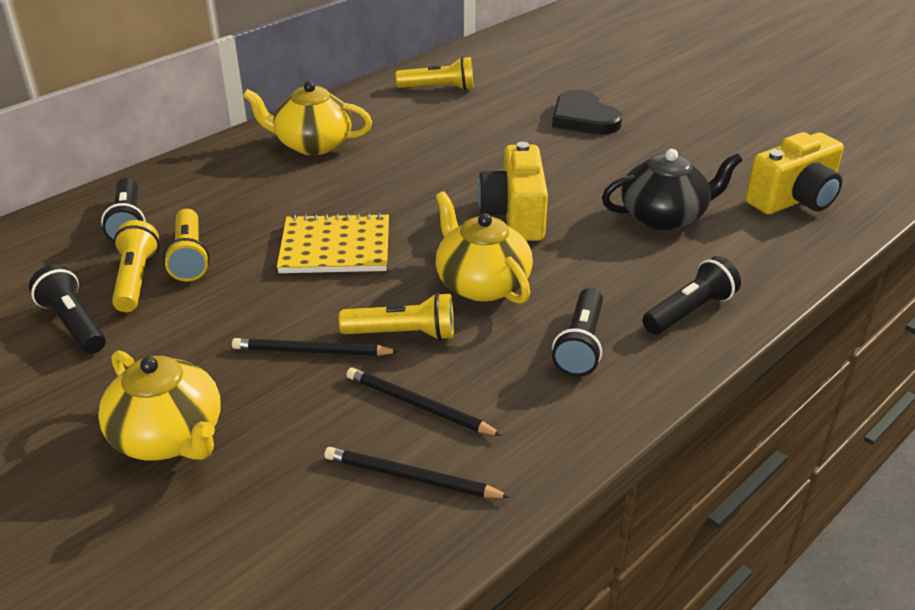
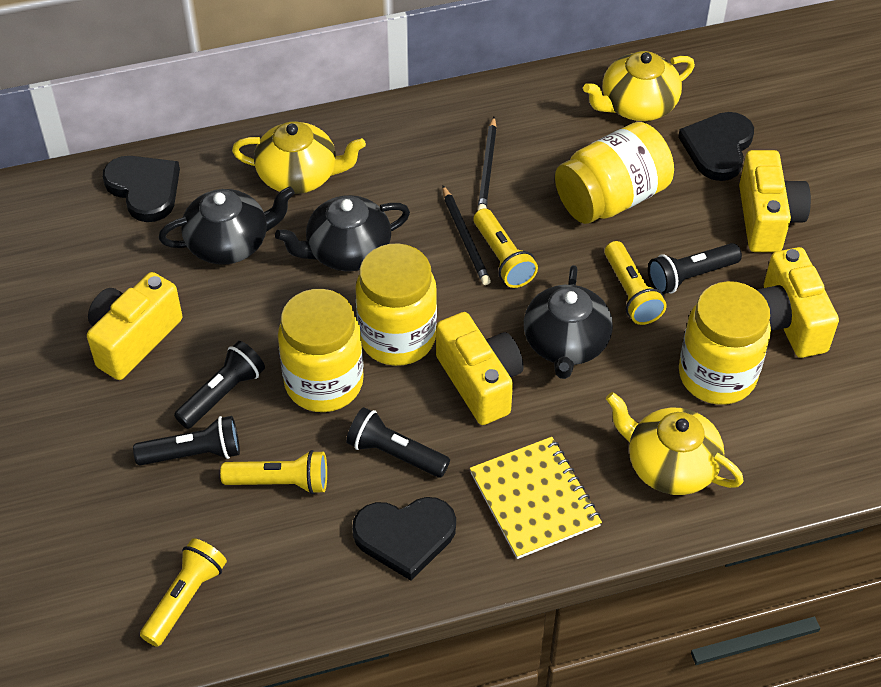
black heart: [552,90,622,135] = 1 -> [103,156,180,222] [352,497,456,581] [678,112,754,181] = 3
black pencil: [232,338,400,356] [324,447,510,498] [347,368,502,436] = 3 -> [442,185,491,285] [477,117,497,211] = 2
black teapot: [602,149,743,230] = 1 -> [158,186,295,265] [275,195,410,271] [524,265,613,379] = 3
yellow camera: [478,142,548,241] [746,132,844,214] = 2 -> [87,272,182,380] [436,312,523,425] [739,150,811,252] [757,247,839,358] = 4
yellow jar: none = 0 -> [278,289,364,412] [355,243,437,366] [555,122,674,224] [679,281,771,405] = 4

